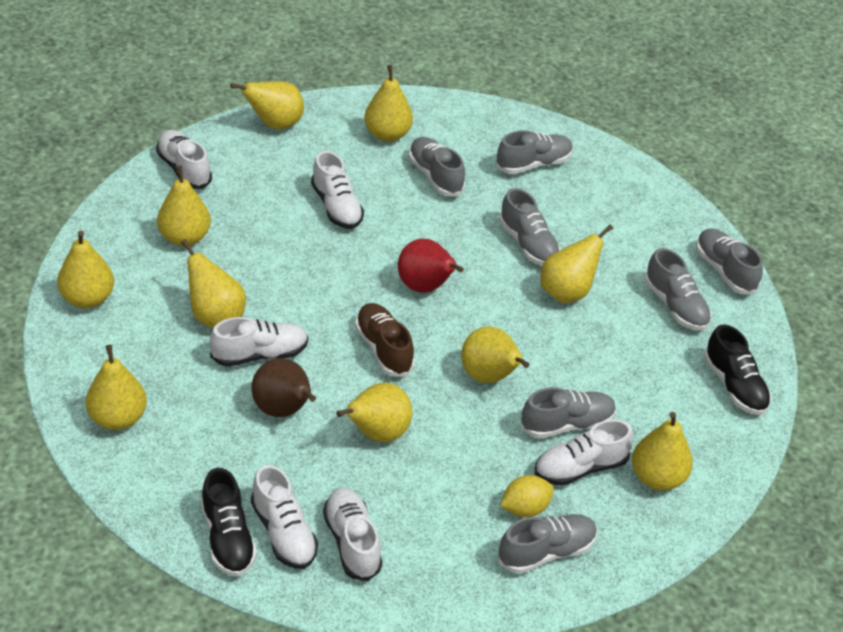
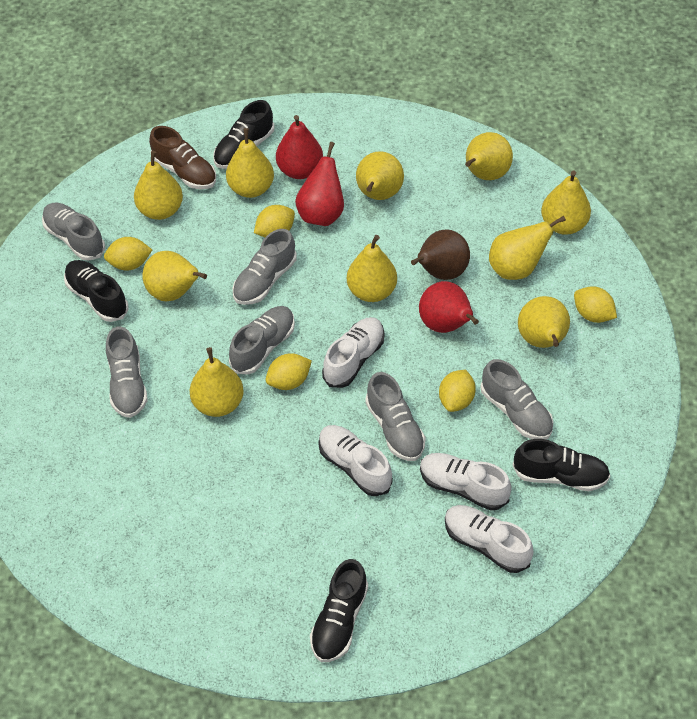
black shoe: [201,468,257,577] [704,324,771,415] = 2 -> [64,260,128,322] [213,100,275,169] [310,559,368,662] [513,439,610,491] = 4
grey shoe: [409,137,465,196] [496,130,573,174] [499,188,560,265] [499,514,597,574] [521,387,616,438] [645,248,711,331] [696,228,763,294] = 7 -> [42,203,105,261] [106,326,148,418] [229,306,295,375] [233,229,297,305] [365,372,426,461] [480,359,553,439] = 6
red pear: [398,239,464,293] = 1 -> [276,115,323,179] [295,142,344,226] [419,281,479,333] = 3
white shoe: [156,130,212,189] [210,317,308,367] [251,465,318,569] [311,151,364,229] [323,488,382,581] [535,419,634,486] = 6 -> [318,425,393,496] [322,317,384,388] [420,453,512,511] [445,505,534,573] = 4
yellow lemon: [500,475,554,518] = 1 -> [104,237,152,271] [254,205,295,237] [266,353,312,390] [439,370,476,412] [574,286,617,323] = 5

